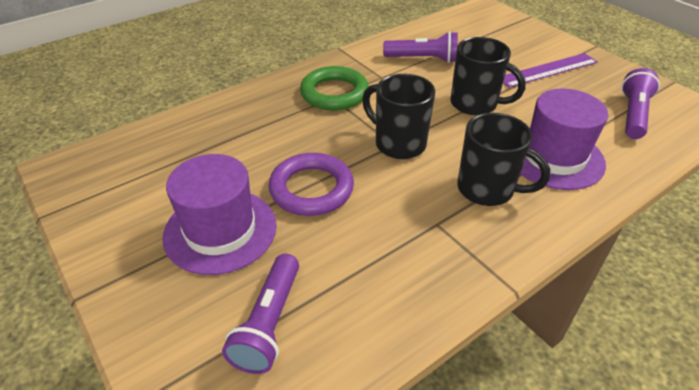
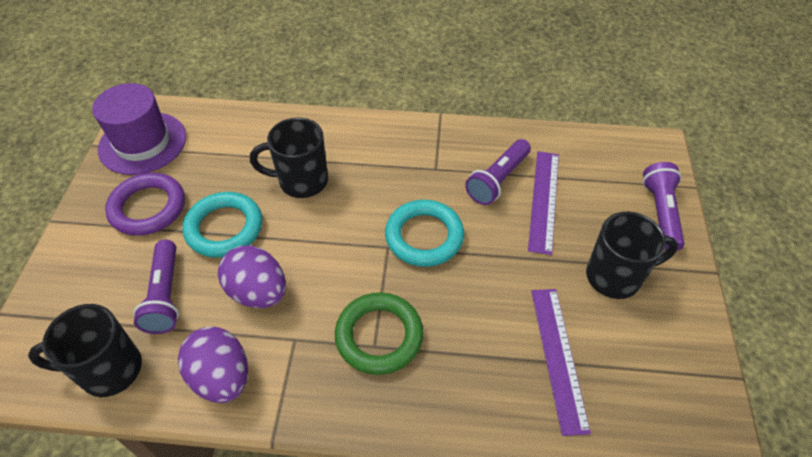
purple egg: none = 0 -> [178,327,248,403] [218,245,286,308] = 2
purple hat: [162,154,277,275] [520,88,608,190] = 2 -> [92,83,186,175] = 1
purple ruler: [503,53,598,88] = 1 -> [528,151,559,255] [531,289,591,436] = 2
turquoise ring: none = 0 -> [183,192,262,258] [385,200,464,267] = 2

